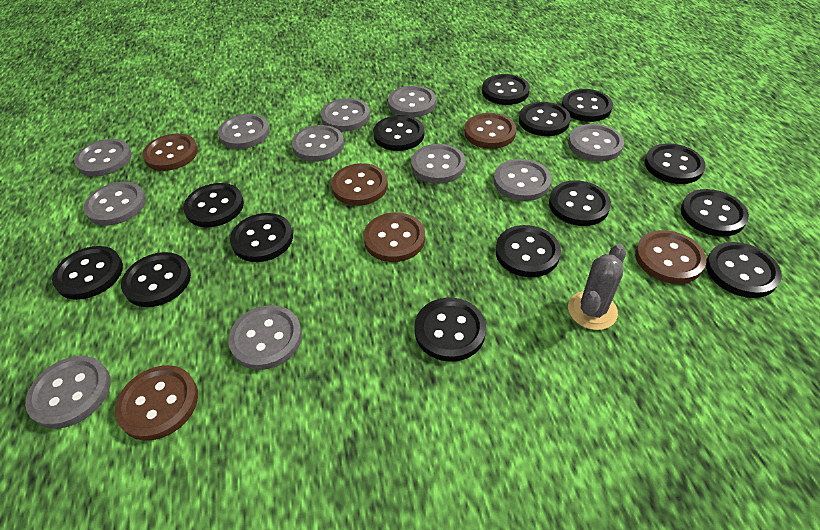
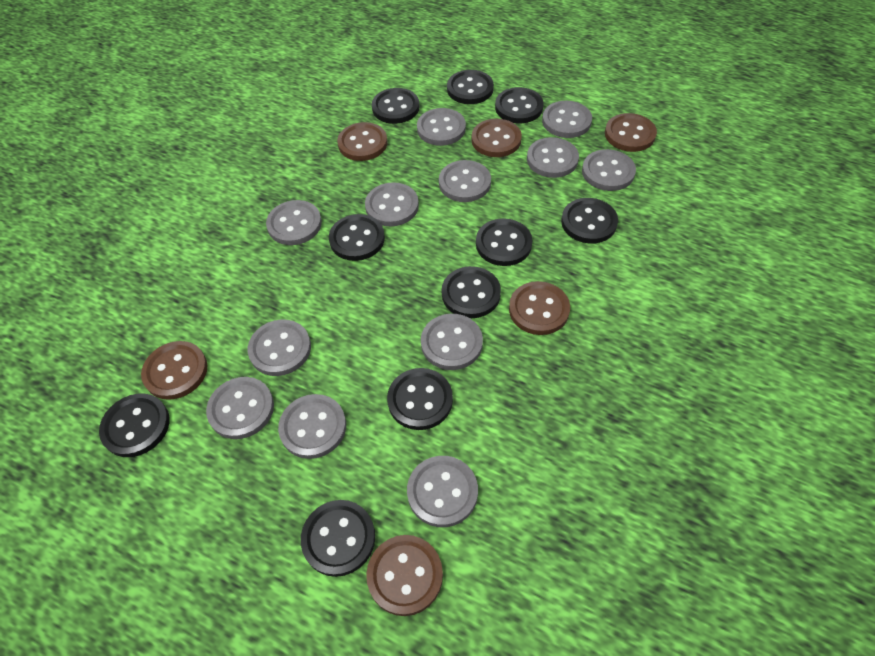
black button: [52,246,123,300] [121,252,191,307] [183,183,244,227] [230,213,293,262] [373,115,424,151] [415,297,486,362] [482,74,530,105] [496,225,561,277] [519,102,571,136] [549,180,611,226] [561,89,613,122] [645,144,706,184] [681,189,749,237] [706,242,782,298] = 14 -> [99,394,169,457] [301,500,375,577] [329,214,385,261] [372,88,419,124] [387,368,453,430] [442,266,501,318] [447,70,494,104] [476,218,532,266] [495,87,544,123] [561,198,618,244] = 10
grey button: [25,356,111,429] [74,139,132,177] [84,182,146,226] [218,114,270,149] [228,305,302,370] [292,125,344,162] [321,98,370,132] [388,86,436,118] [411,144,466,184] [494,159,552,201] [568,124,624,162] = 11 -> [206,377,274,439] [248,319,311,376] [266,200,322,245] [278,394,346,459] [365,182,419,226] [407,456,478,527] [417,108,466,146] [421,314,483,370] [439,160,491,202] [527,137,579,178] [542,101,592,138] [582,149,636,191] = 12
grey cactus: [568,244,626,330] = 1 -> none = 0

